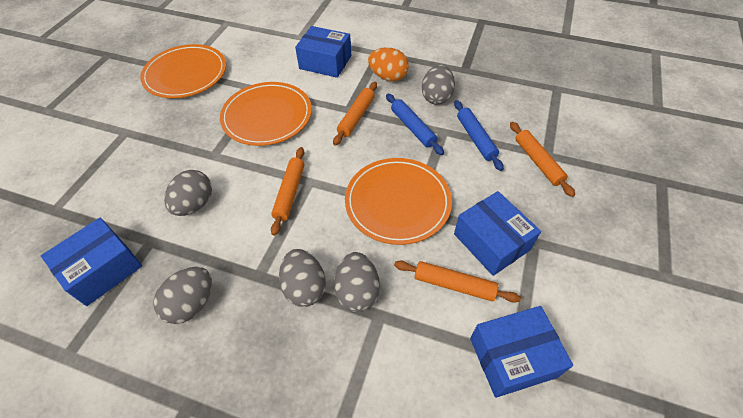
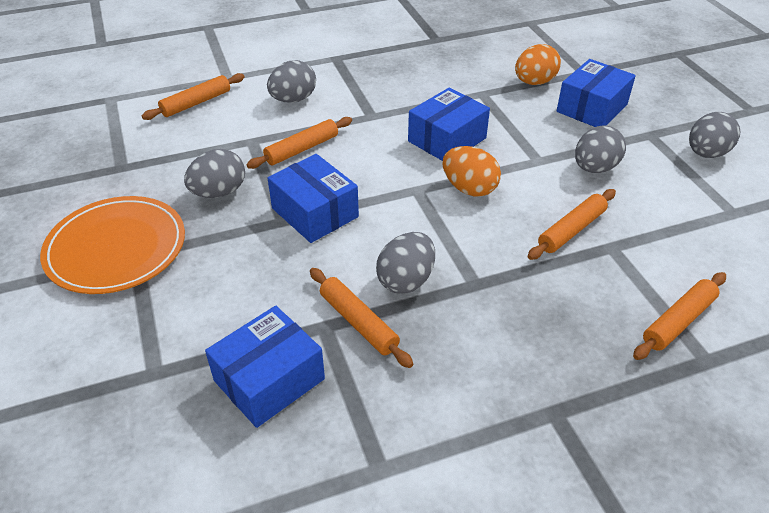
blue rolling pin: [386,94,444,155] [454,100,504,171] = 2 -> none = 0
orange egg: [368,47,409,81] = 1 -> [443,146,501,197] [515,44,561,85] = 2
orange plate: [140,44,226,98] [220,82,312,146] [345,158,452,245] = 3 -> [40,196,185,294] = 1
orange rolling pin: [271,147,305,236] [333,82,377,145] [394,260,521,303] [510,122,575,197] = 4 -> [142,73,245,120] [247,117,352,169] [310,268,413,368] [528,189,616,260] [633,272,726,360] = 5

